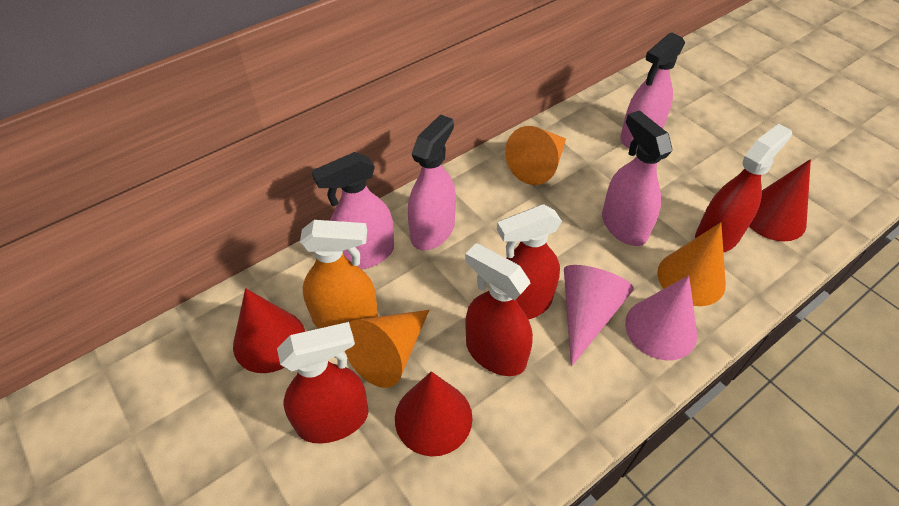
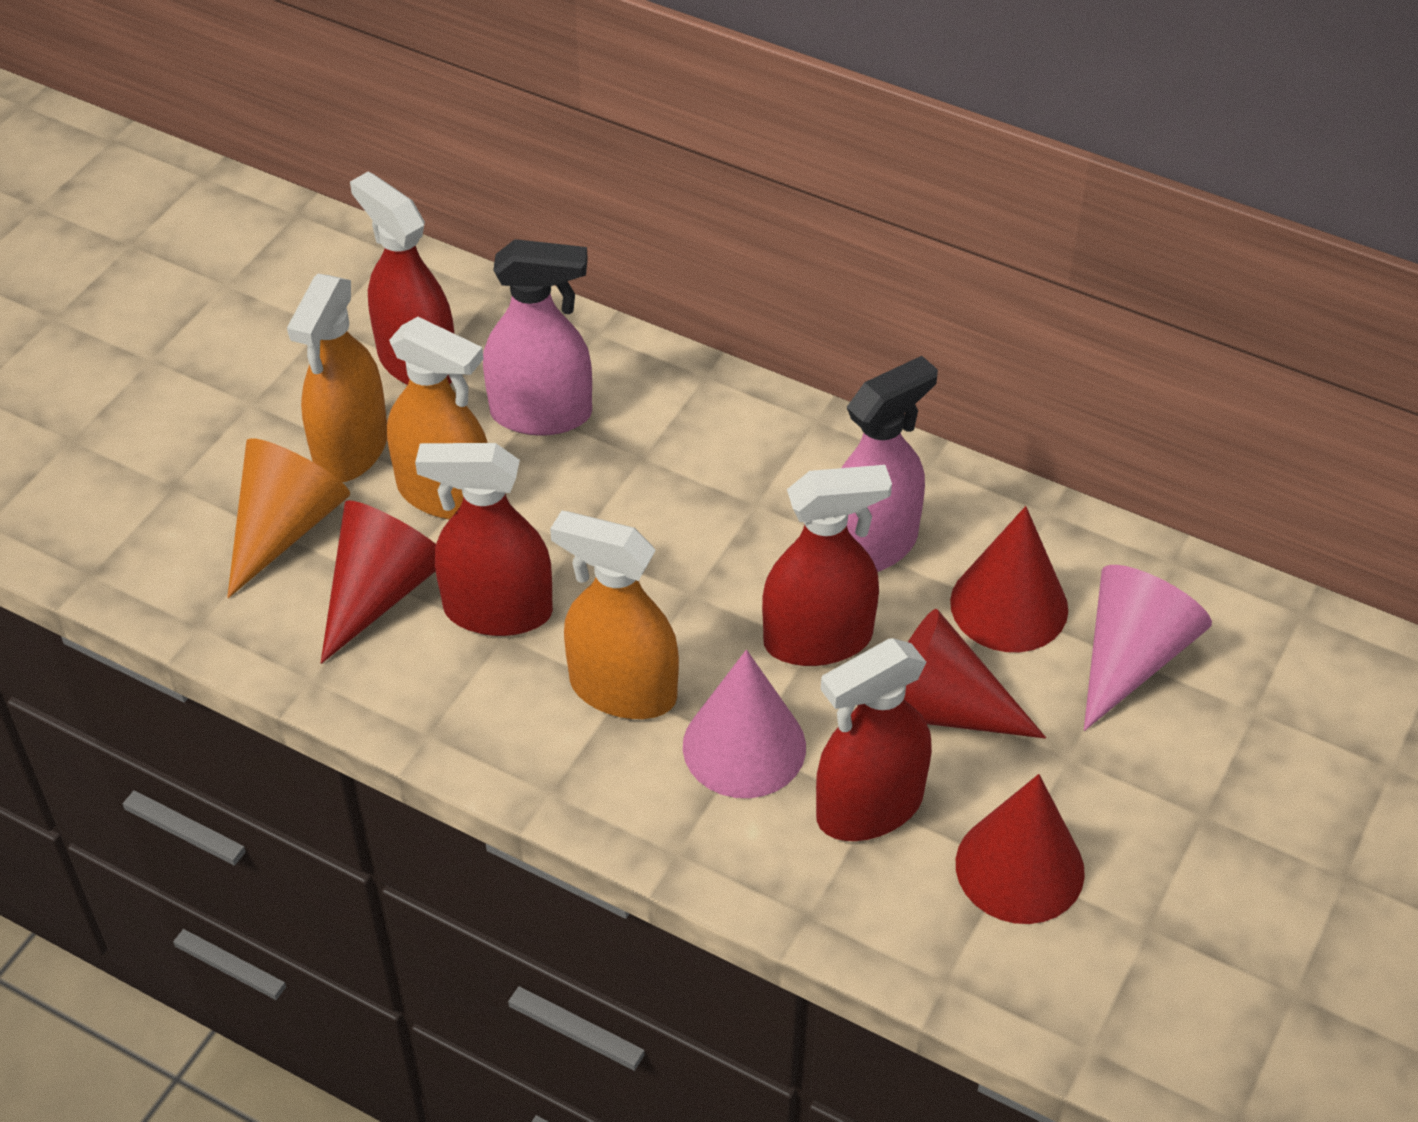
orange cone: [345,310,429,388] [505,126,566,185] [657,222,726,306] = 3 -> [227,438,350,598] = 1
orange spray bottle: [300,220,378,328] = 1 -> [287,274,387,482] [387,317,487,519] [550,511,679,719] = 3
pink spray bottle: [312,152,394,270] [408,114,456,250] [602,110,673,246] [620,32,685,148] = 4 -> [483,239,592,436] [841,356,938,572] = 2
red cone: [233,288,305,373] [395,371,473,456] [749,159,811,241] = 3 -> [321,500,436,664] [904,609,1046,739] [950,506,1068,652] [956,774,1085,924] = 4

